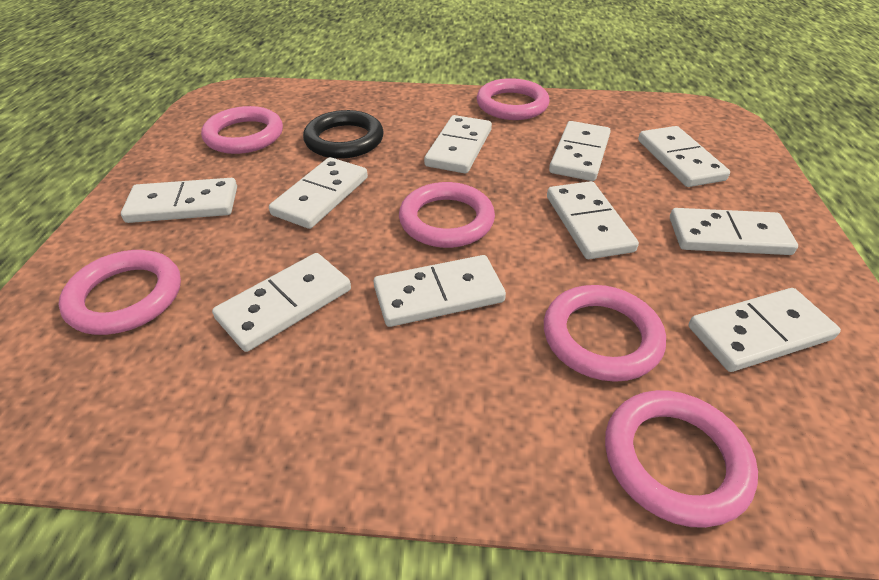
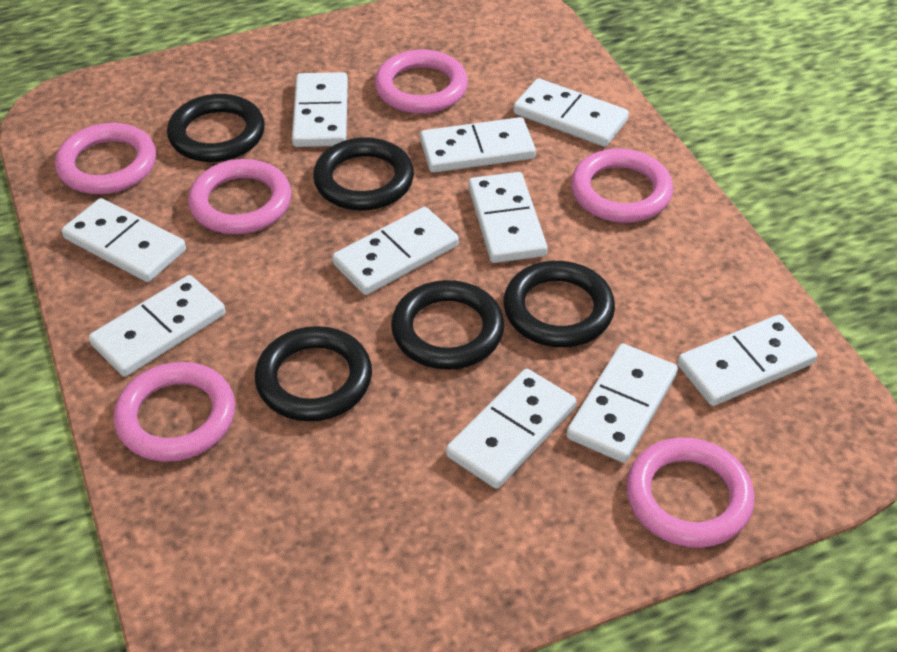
black ring: [303,110,384,159] = 1 -> [167,94,265,162] [255,326,372,422] [313,137,414,211] [391,280,504,370] [504,261,615,347] = 5

